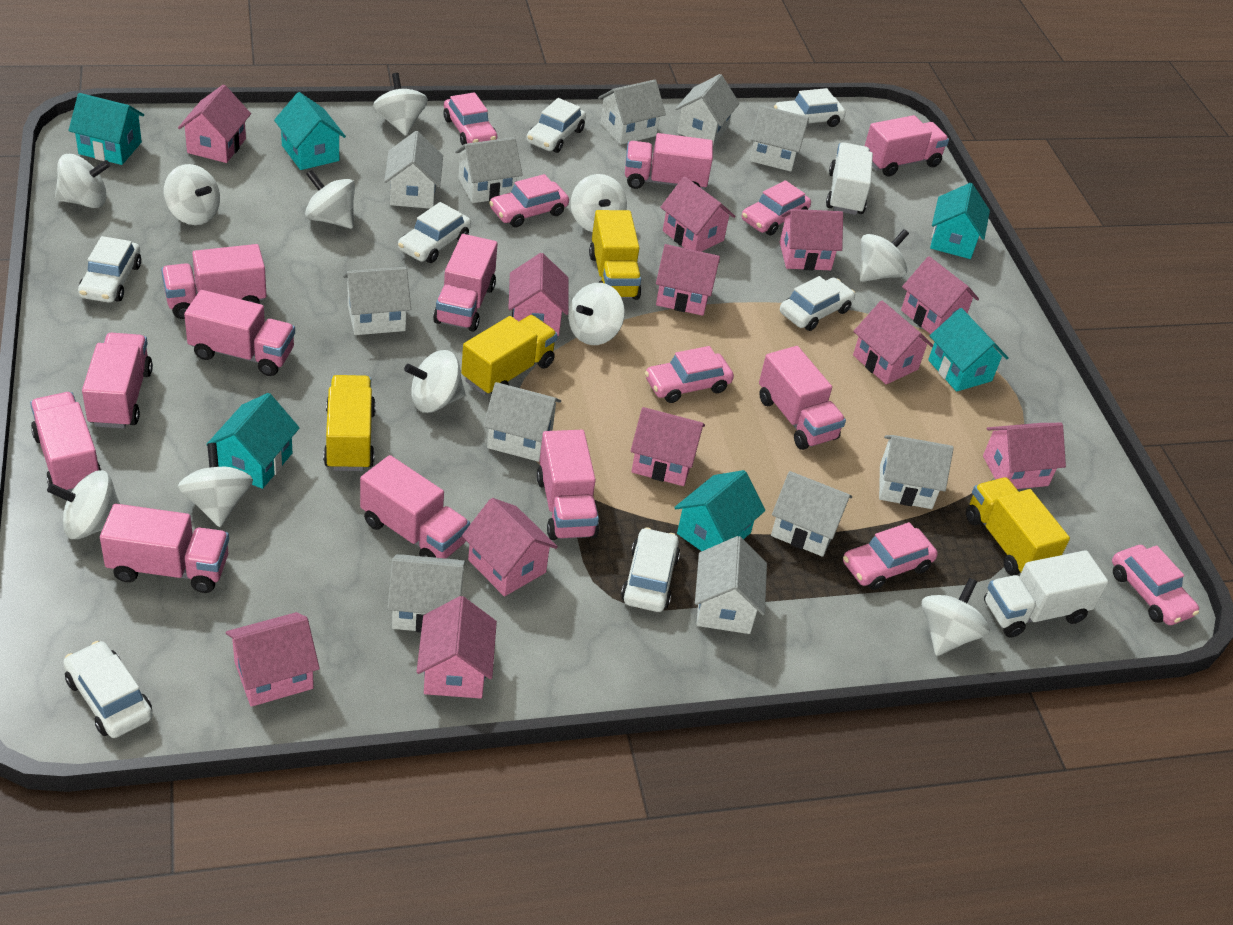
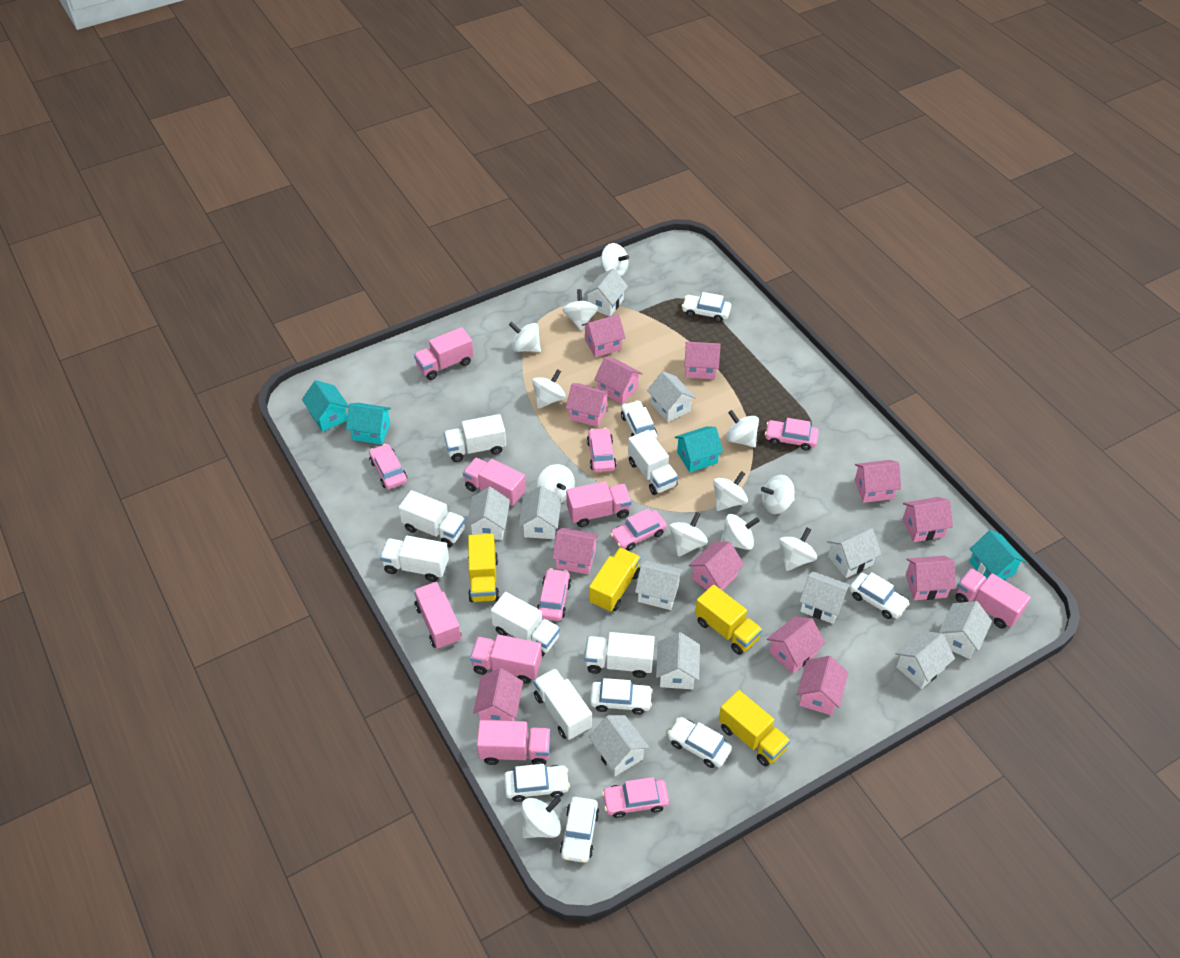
pink truck: [30,392,102,492] [82,333,153,429] [100,504,229,593] [161,244,267,319] [184,290,295,376] [360,455,470,558] [433,234,498,332] [537,430,599,540] [625,133,713,189] [759,346,846,450] [865,115,949,177] = 11 -> [414,327,474,380] [414,582,461,649] [463,458,526,507] [470,635,542,684] [477,720,551,765] [566,481,632,527] [955,568,1031,629] = 7
turquoise house: [69,93,144,165] [206,393,300,489] [274,92,346,170] [674,470,765,551] [928,308,1009,392] [930,183,990,259] = 6 -> [302,380,349,432] [346,403,391,445] [675,426,723,472] [969,530,1026,580] = 4
white spinning top: [47,470,120,539] [55,154,111,208] [163,164,220,225] [178,443,253,527] [305,170,355,229] [373,73,428,136] [404,350,466,413] [568,283,625,345] [571,174,627,232] [860,229,909,282] [921,578,990,656] = 11 -> [509,322,541,352] [522,796,561,838] [532,369,566,409] [537,464,575,503] [563,289,598,331] [601,243,629,276] [670,512,708,557] [713,471,748,511] [720,514,760,550] [726,410,759,448] [761,475,795,514] [779,527,817,571] = 12
white truck: [826,142,873,215] [984,550,1108,638] = 2 -> [380,536,449,582] [399,490,465,548] [444,414,506,462] [491,592,560,657] [534,668,592,740] [585,632,655,678] [628,430,678,495] = 7

